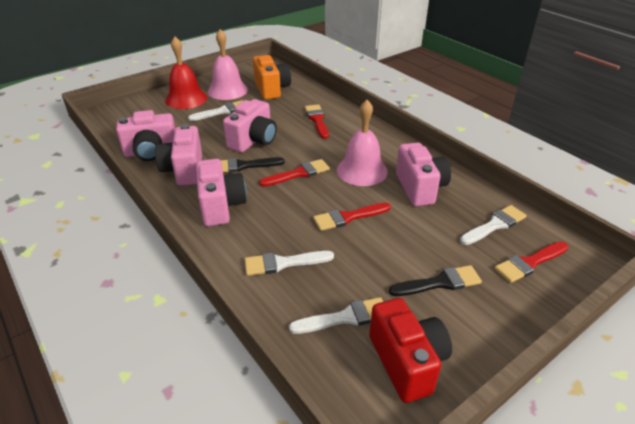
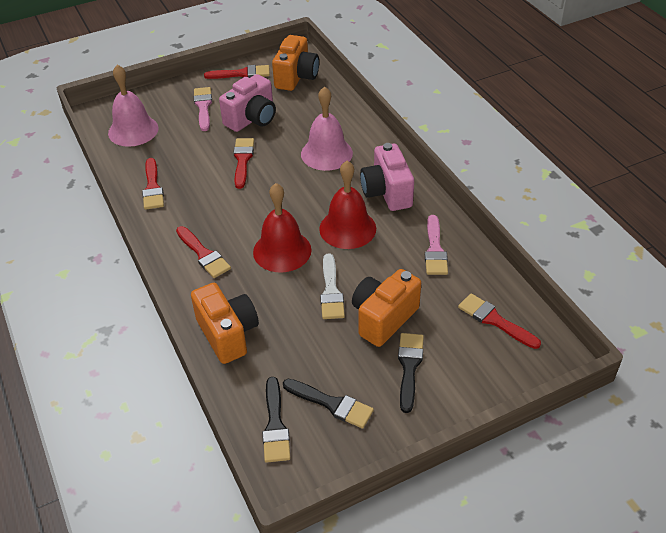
black brush: [220,157,285,173] [389,265,482,296] = 2 -> [262,377,290,463] [283,379,374,428] [398,333,424,413] = 3
orange camera: [253,55,291,100] = 1 -> [191,283,259,364] [272,35,319,91] [352,269,421,347] = 3
pink brush: none = 0 -> [194,87,212,131] [425,215,448,275] = 2
pink camera: [116,110,175,161] [155,124,202,186] [196,159,247,226] [223,99,277,153] [396,143,451,206] = 5 -> [219,74,276,132] [360,143,414,211] = 2
red bell: [165,36,207,109] = 1 -> [253,183,311,273] [319,161,376,249] = 2
red brush: [259,159,330,187] [305,104,329,139] [313,203,391,231] [494,241,568,283] = 4 -> [142,158,164,210] [176,226,231,278] [204,65,270,79] [233,138,254,189] [458,293,541,349] = 5
red camera: [369,298,452,403] = 1 -> none = 0
white brush: [188,100,243,121] [244,251,334,276] [289,297,383,334] [460,205,527,245] = 4 -> [320,253,345,319] = 1

